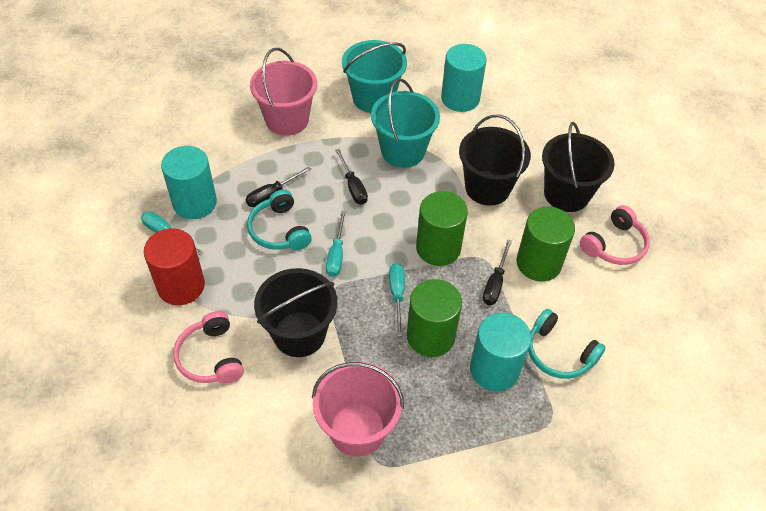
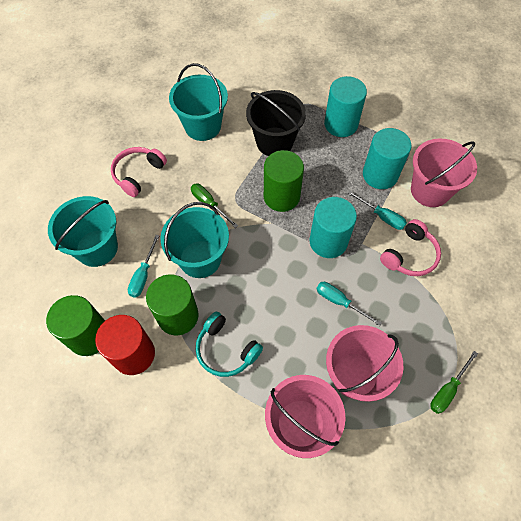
black bucket: [254,268,337,357] [459,115,531,206] [542,122,615,212] = 3 -> [246,90,306,156] = 1
black screwdriver: [246,166,311,207] [335,149,368,205] [483,240,512,305] = 3 -> none = 0
green screwdriver: none = 0 -> [191,184,238,228] [430,351,478,414] = 2
pink bucket: [250,48,317,136] [312,362,404,456] = 2 -> [265,375,346,458] [326,325,404,402] [411,138,477,207] = 3
turquoise bucket: [342,40,407,113] [371,79,440,168] = 2 -> [48,196,118,267] [160,202,229,278] [169,63,228,141] = 3
turquoise headphones: [247,189,312,250] [528,309,606,379] = 2 -> [196,312,263,377] = 1

